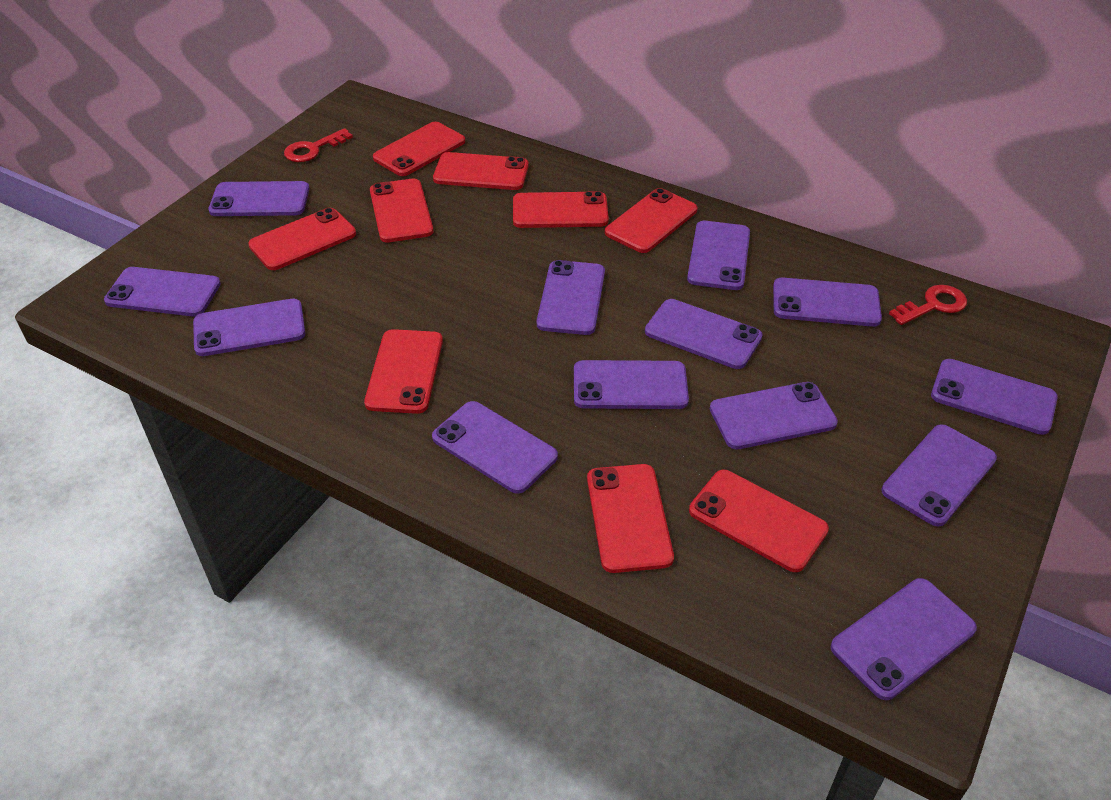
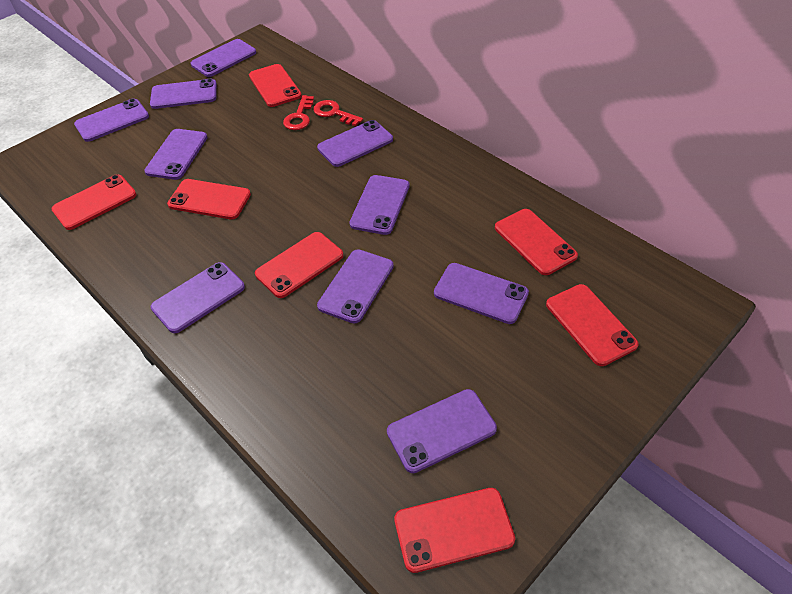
purple phone: [104,267,221,317] [193,299,305,356] [209,181,309,216] [432,401,558,494] [537,260,605,335] [574,360,689,409] [645,299,763,369] [687,221,750,290] [710,382,838,449] [773,278,882,327] [831,578,977,700] [882,424,997,527] [931,359,1058,435] = 13 -> [74,99,149,142] [144,129,208,180] [150,79,217,109] [150,262,245,333] [191,39,256,77] [317,120,393,167] [317,249,394,324] [349,175,410,235] [387,389,497,473] [434,263,529,324] = 10
red phone: [248,208,356,270] [364,329,443,414] [370,179,433,243] [373,122,465,176] [433,152,529,190] [513,191,609,228] [587,464,674,573] [605,188,698,253] [689,470,829,572] = 9 -> [51,175,136,230] [167,179,251,219] [249,64,302,107] [255,232,343,298] [394,488,515,573] [495,209,578,275] [546,284,639,366] = 7

